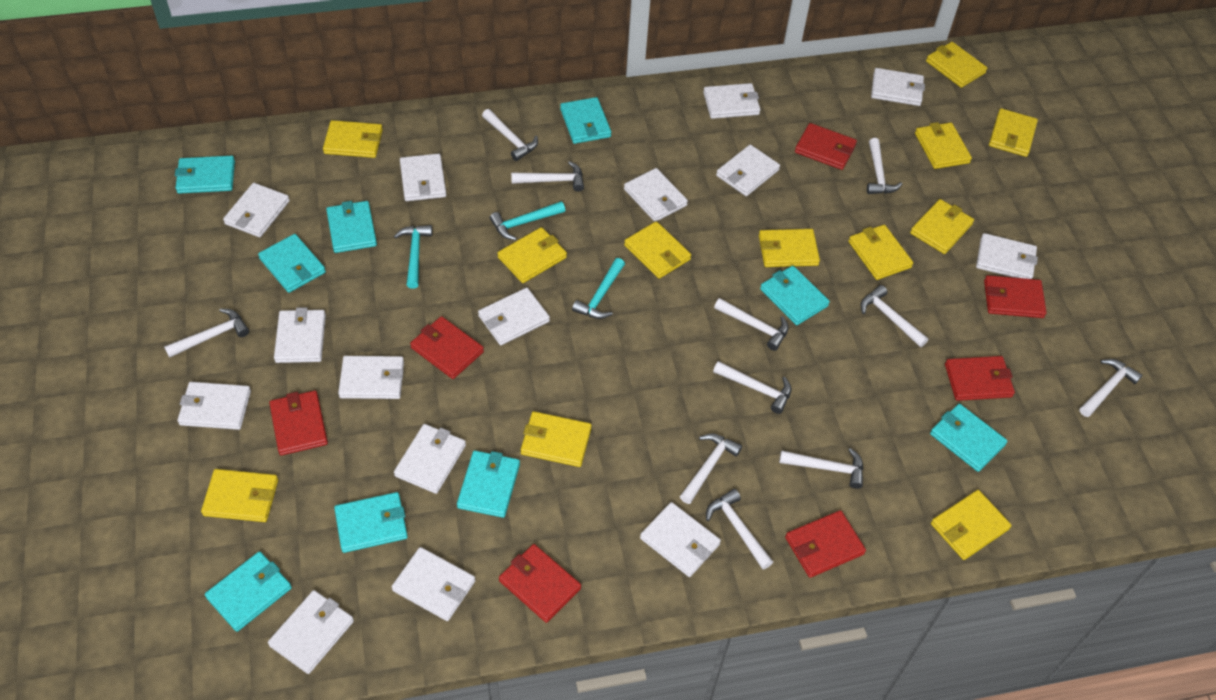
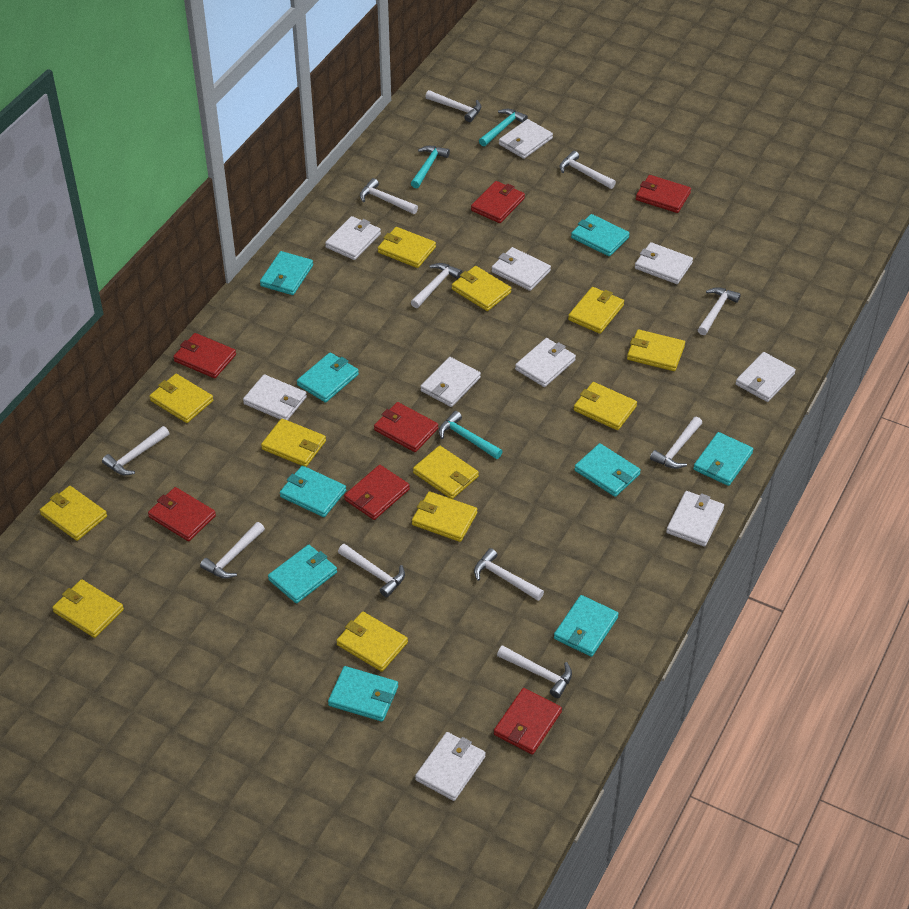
white wallet: [177,382,251,430] [223,183,290,237] [268,590,354,674] [274,307,326,363] [338,356,404,399] [392,547,476,621] [394,424,466,494] [400,153,446,201] [478,288,550,345] [624,168,688,222] [640,502,721,577] [703,83,760,119] [716,145,780,196] [871,68,925,106] [976,233,1038,279] = 15 -> [243,374,307,420] [325,216,381,260] [415,732,486,801] [420,357,481,407] [491,247,551,291] [499,119,553,159] [515,338,576,387] [635,242,693,284] [666,491,724,547] [736,352,796,402] = 10

